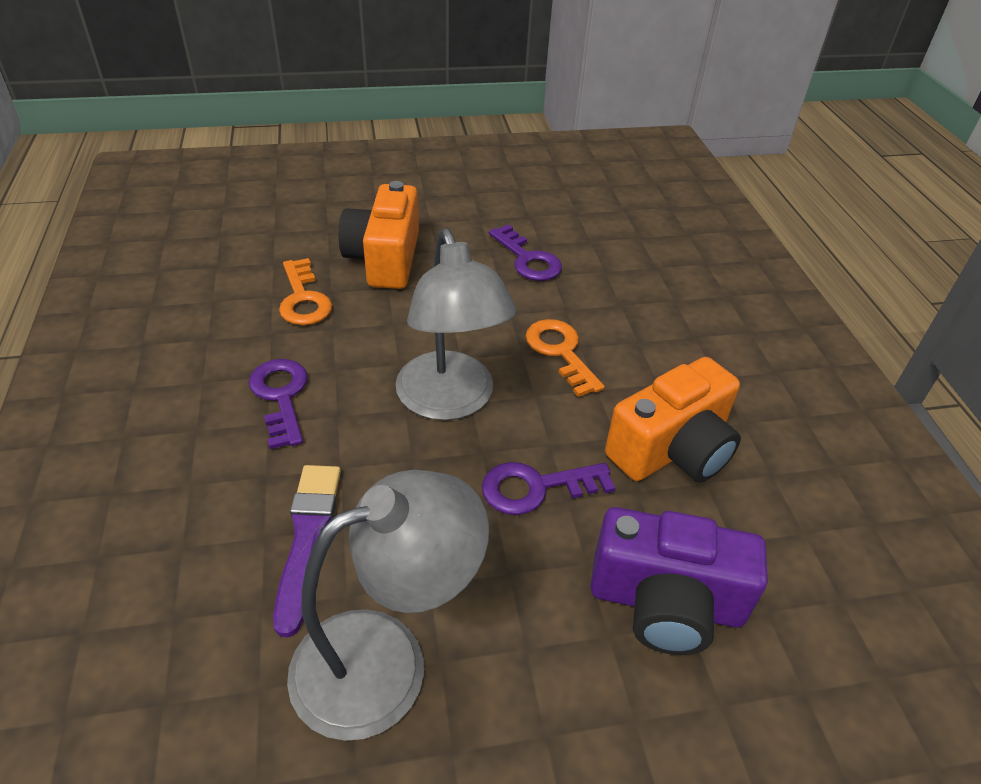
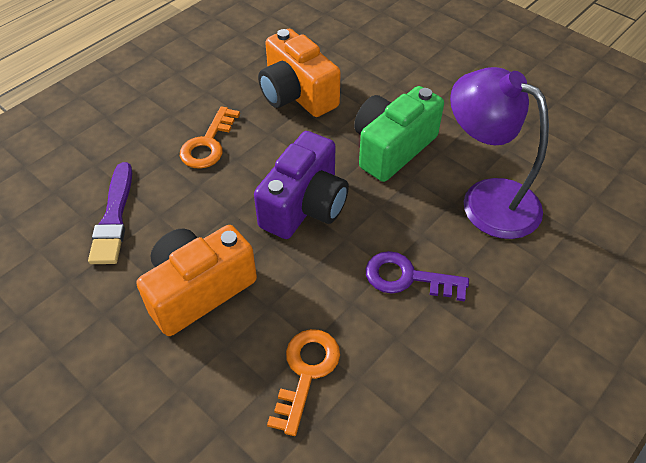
green camera: none = 0 -> [354,86,444,182] = 1
grey lamp: [287,470,489,741] [395,229,516,420] = 2 -> none = 0
purple key: [249,359,308,449] [482,462,615,515] [489,224,562,281] = 3 -> [366,251,469,302] = 1
purple lamp: none = 0 -> [450,67,549,239] = 1

